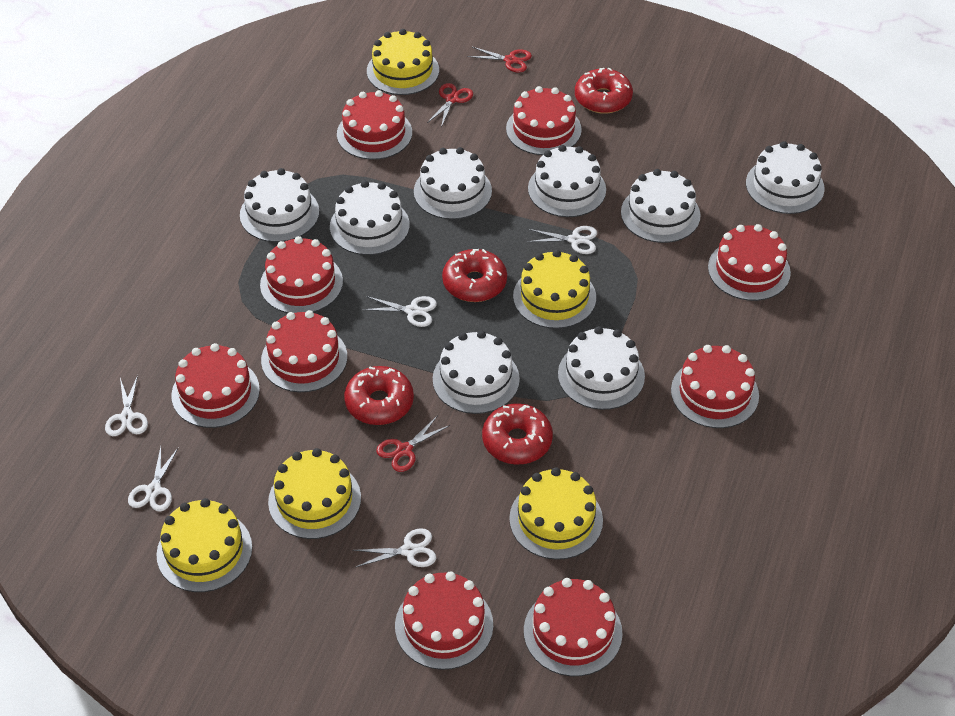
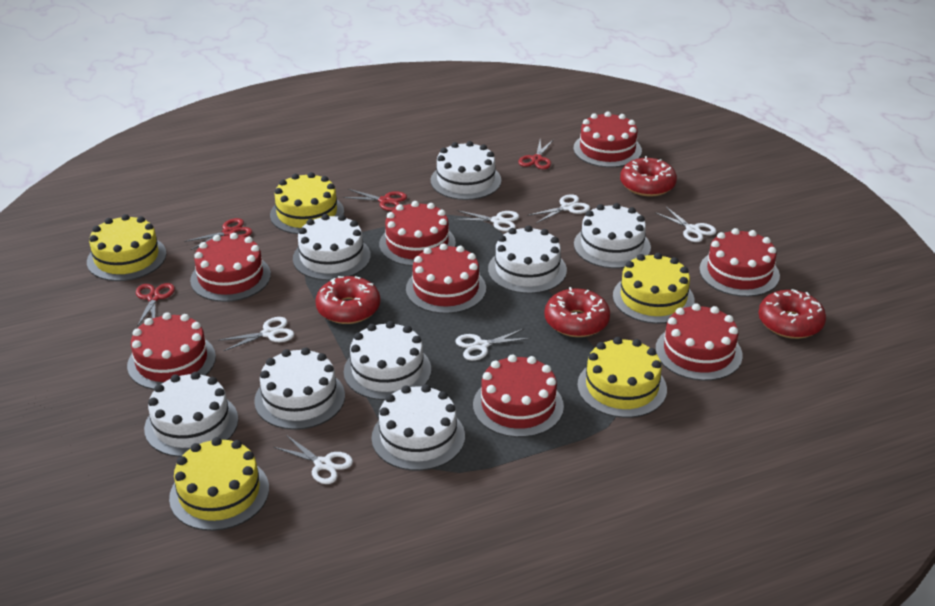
red cake: [171,343,260,428] [260,236,343,313] [261,310,347,392] [337,90,412,160] [395,571,493,670] [506,86,582,155] [524,578,623,676] [671,345,759,428] [708,224,791,301] = 9 -> [127,312,216,390] [190,233,271,302] [379,201,456,266] [406,243,486,314] [473,354,564,437] [574,111,642,168] [656,303,743,381] [699,228,780,297] = 8
red scissors: [376,415,450,472] [427,83,473,127] [467,47,532,72] = 3 -> [136,283,175,327] [184,218,252,250] [342,189,407,211] [518,139,554,169] = 4
white scissors: [105,375,148,436] [128,447,179,512] [352,528,436,567] [362,296,437,327] [527,226,597,254] = 5 -> [218,317,294,351] [274,435,353,484] [453,210,519,232] [455,329,531,361] [527,194,590,223] [655,207,717,242] = 6

